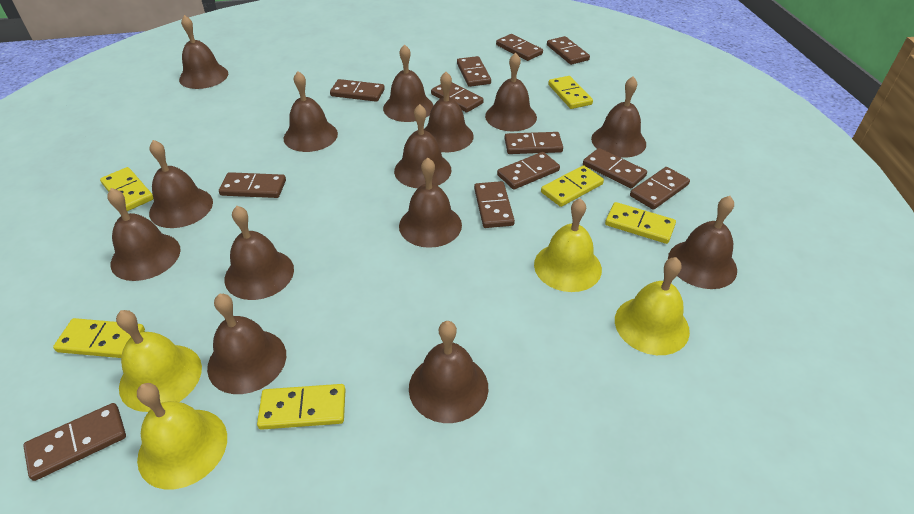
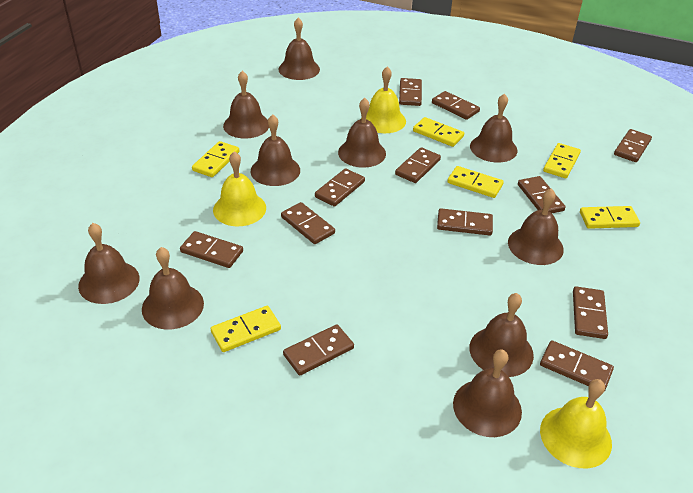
brown bell: [107,188,181,281] [149,140,213,228] [179,15,228,89] [207,294,286,394] [225,206,294,300] [284,71,338,152] [383,44,434,122] [394,104,451,188] [399,158,462,248] [409,321,488,423] [424,72,474,152] [485,53,537,131] [591,76,646,158] [668,196,737,289] = 14 -> [78,223,139,304] [142,247,204,330] [223,71,269,138] [250,114,300,186] [279,18,320,80] [338,98,386,168] [453,350,522,437] [469,293,534,377] [470,93,517,163] [508,188,564,265] = 10
yellow bell: [116,310,202,412] [137,383,227,489] [534,198,602,292] [615,257,690,355] = 4 -> [213,151,266,226] [366,67,406,133] [540,379,612,468] = 3

